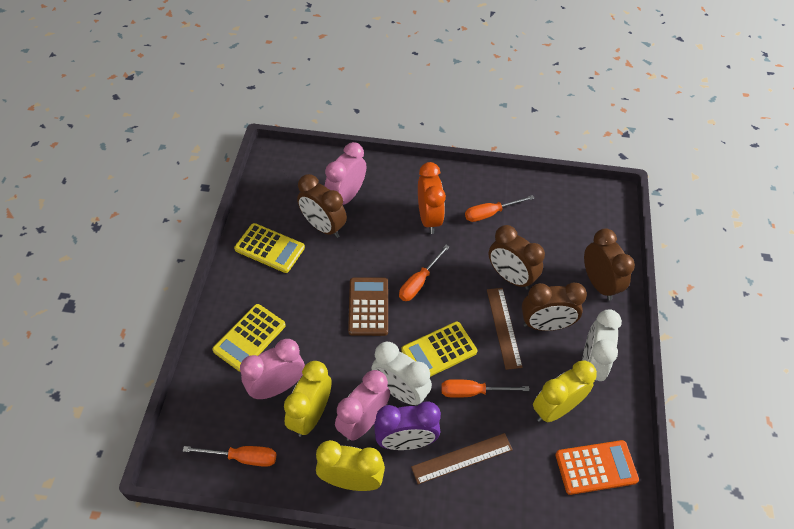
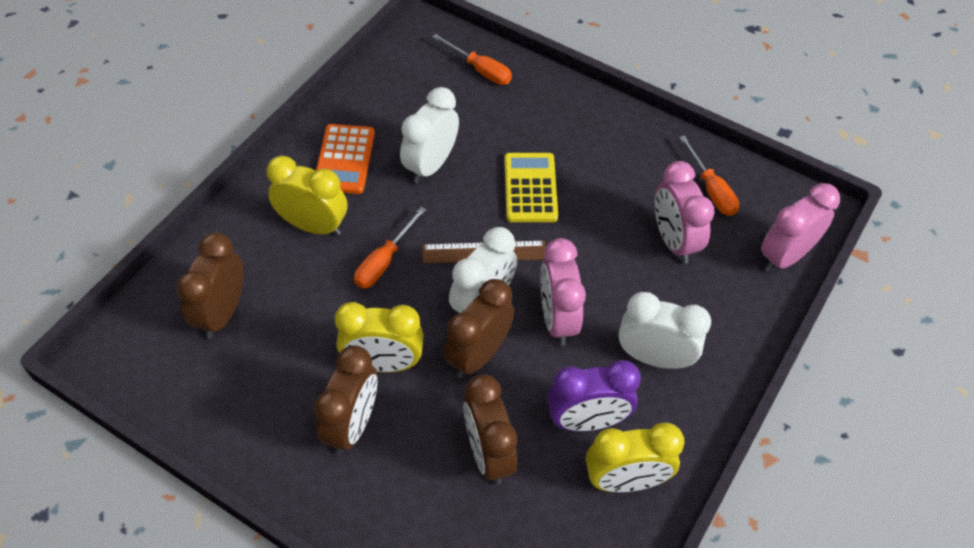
brown calculator: [348,278,388,336] = 1 -> none = 0
brown ruler: [411,433,513,484] [487,288,523,370] = 2 -> [423,240,546,264] = 1
orange clock: [418,162,446,234] = 1 -> none = 0
orange screwdriver: [183,446,276,467] [399,245,450,301] [441,379,529,398] [465,195,535,222] = 4 -> [354,207,426,289] [432,34,512,85] [679,135,739,216] = 3
white clock: [372,342,432,405] [582,309,622,381] = 2 -> [400,87,459,184] [449,227,517,313] [619,292,711,369] = 3
yellow calculator: [212,304,286,372] [234,223,305,273] [401,321,477,377] = 3 -> [504,153,558,222] = 1

